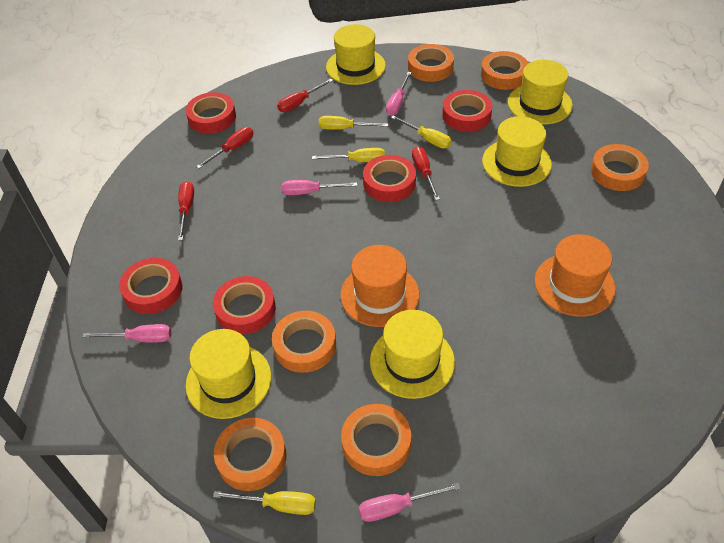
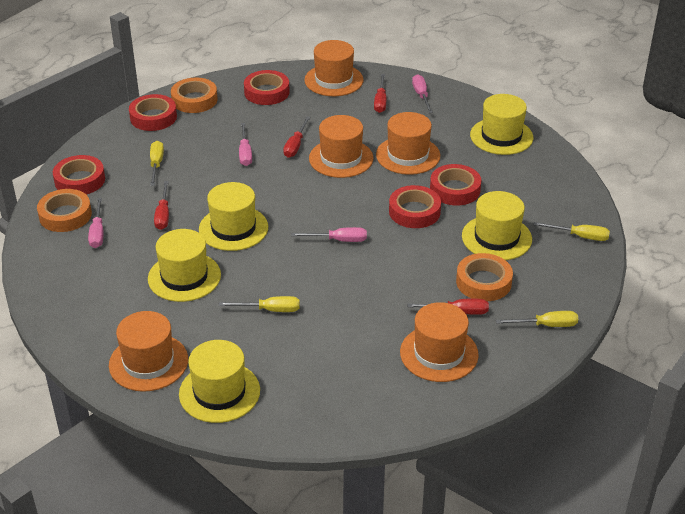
orange hat: [340,245,419,327] [535,234,616,317] = 2 -> [109,311,188,392] [304,40,364,96] [309,115,373,178] [376,112,440,175] [400,302,479,382] = 5
orange tape: [214,418,287,491] [272,311,336,373] [341,404,411,476] [408,44,454,82] [481,51,529,90] [591,144,649,191] = 6 -> [37,189,92,232] [171,78,217,113] [456,253,513,301] = 3

